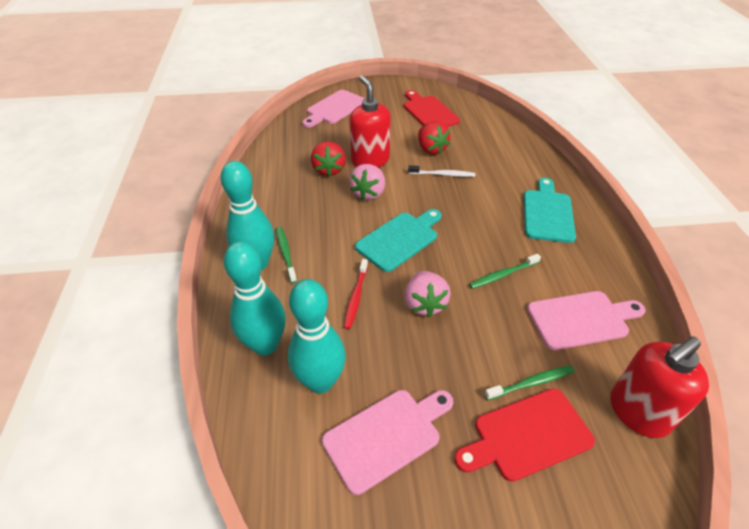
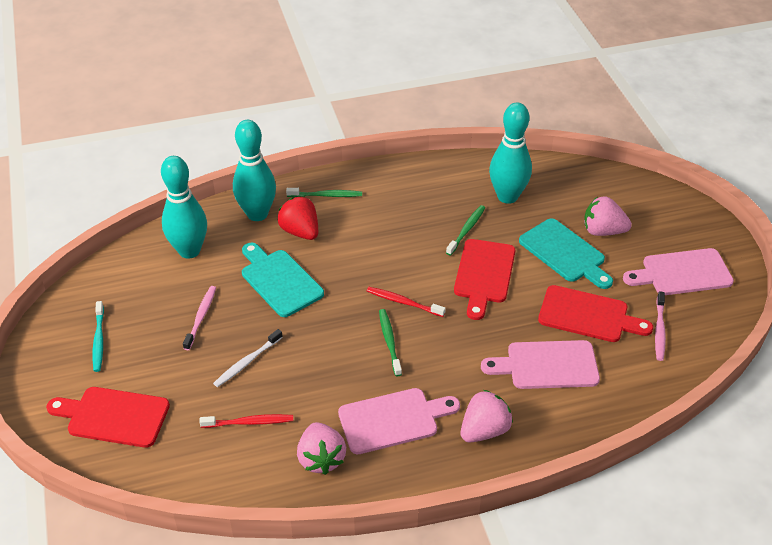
pink strawberry: [349,164,385,201] [405,271,451,317] = 2 -> [297,422,346,475] [461,390,513,443] [584,196,632,236] = 3
pink toothbrush: none = 0 -> [183,286,216,350] [655,291,666,361] = 2
red cutting board: [404,90,460,127] [454,388,595,482] = 2 -> [46,387,170,448] [454,239,515,320] [538,285,653,342] = 3
red soap dispenser: [350,75,391,167] [610,336,709,438] = 2 -> none = 0
red strawberry: [311,141,346,177] [418,121,450,155] = 2 -> [277,196,318,240] = 1
red toothbrush: [344,259,368,329] = 1 -> [199,414,293,428] [367,287,446,317] = 2
turquoise toothbrush: none = 0 -> [93,301,104,372] = 1

